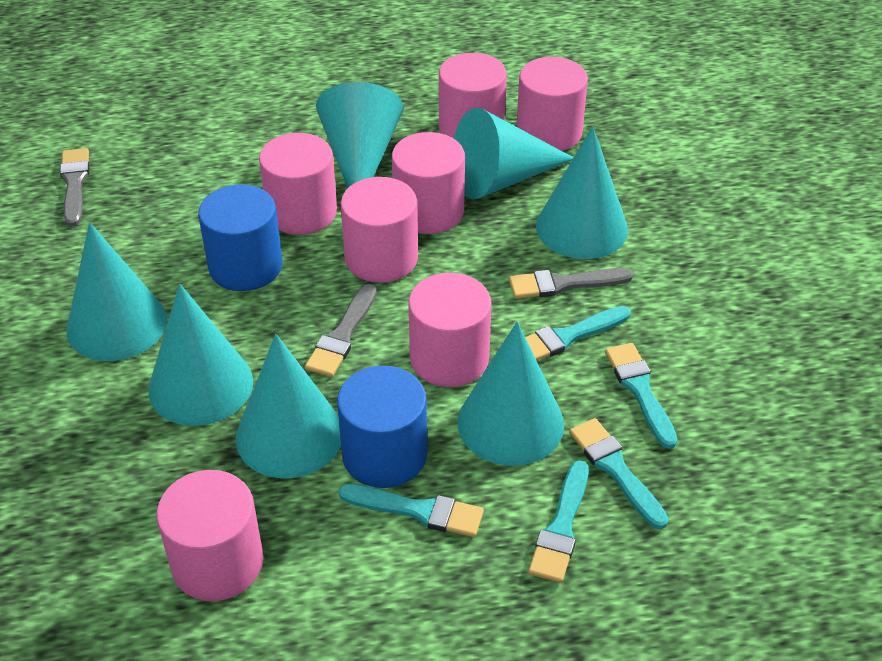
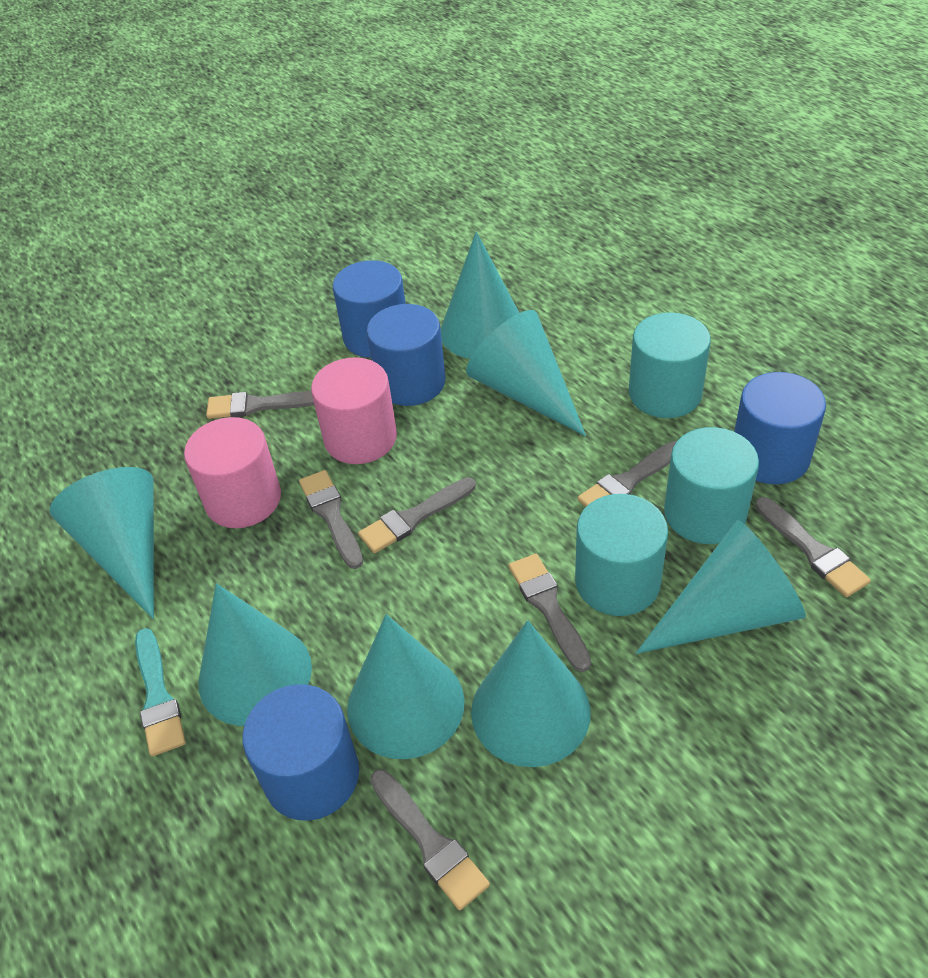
blue cylinder: [198,184,282,291] [337,365,427,488] = 2 -> [242,684,359,821] [333,260,406,358] [366,304,446,406] [734,372,826,485] = 4
grey brush: [60,148,90,227] [305,284,376,377] [509,268,633,299] = 3 -> [206,391,314,419] [299,470,363,569] [358,477,476,553] [370,770,490,911] [508,554,591,672] [578,441,677,507] [755,497,871,597] = 7
pink cylinder: [157,470,263,601] [259,133,337,235] [341,177,418,283] [392,132,465,234] [408,273,492,387] [439,53,507,138] [517,57,588,151] = 7 -> [184,417,281,528] [311,358,397,464] = 2
turquoise brush: [339,484,484,537] [525,306,631,361] [528,460,589,583] [569,418,668,529] [605,343,678,449] = 5 -> [135,628,186,757] = 1
turquoise cylinder: none = 0 -> [575,494,668,616] [629,312,711,418] [664,427,759,544] = 3

